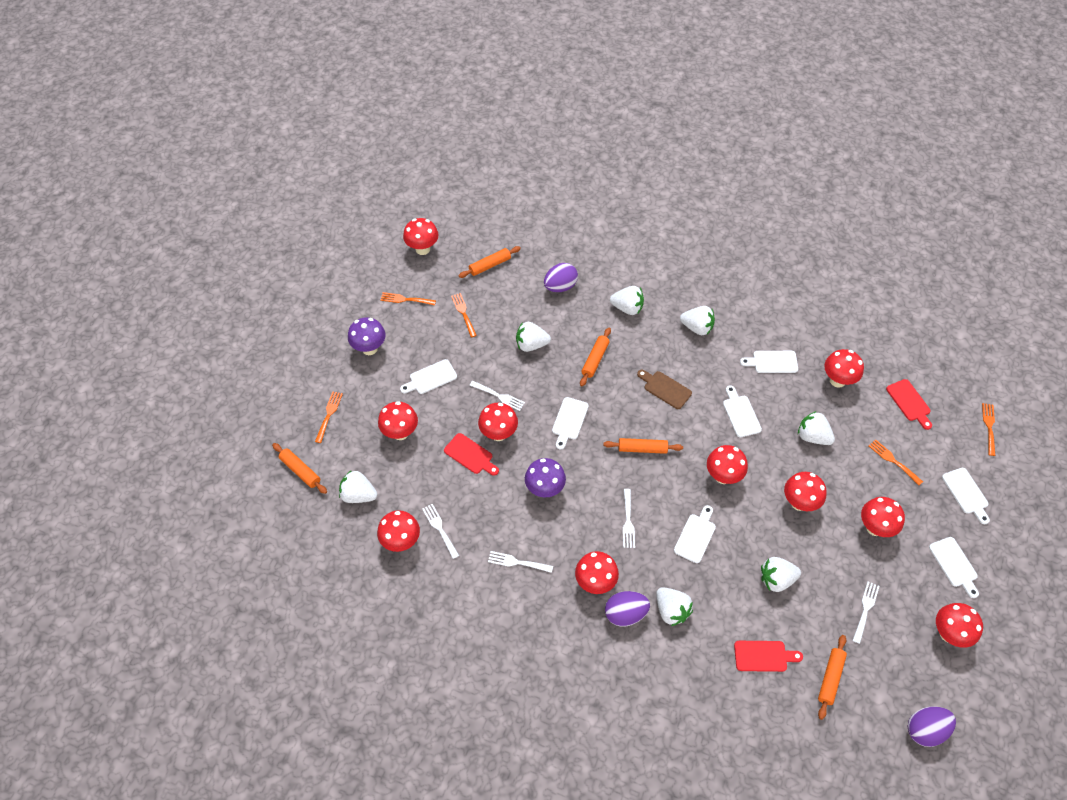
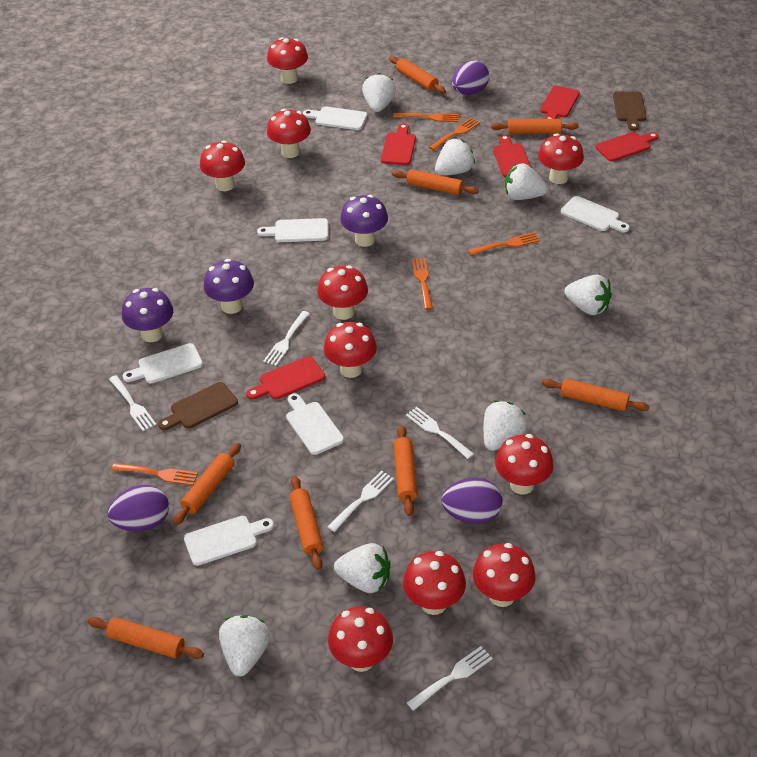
brown cutting board: [637,370,692,409] = 1 -> [158,382,238,430] [613,91,647,131] = 2
orange rolling pin: [272,443,327,494] [458,246,521,278] [580,328,611,386] [603,438,683,454] [818,635,847,720] = 5 -> [88,617,204,659] [173,443,241,525] [290,476,323,570] [389,56,446,93] [392,169,479,195] [394,425,417,516] [491,119,578,134] [542,378,649,411] = 8
purple mushroom: [348,317,386,355] [525,458,566,497] = 2 -> [122,288,173,342] [204,259,254,314] [340,195,388,247] = 3
red cutting board: [444,433,499,476] [734,641,803,672] [886,379,932,430] = 3 -> [246,356,325,400] [381,123,416,165] [493,135,531,177] [540,86,580,119] [596,132,659,162] = 5
white cutting board: [400,359,457,394] [552,397,589,449] [674,505,716,563] [723,385,762,437] [740,351,798,373] [929,537,979,598] [942,468,990,524] = 7 -> [123,343,203,383] [184,516,274,566] [257,218,328,242] [286,393,344,455] [303,107,367,130] [561,196,630,232] = 6

